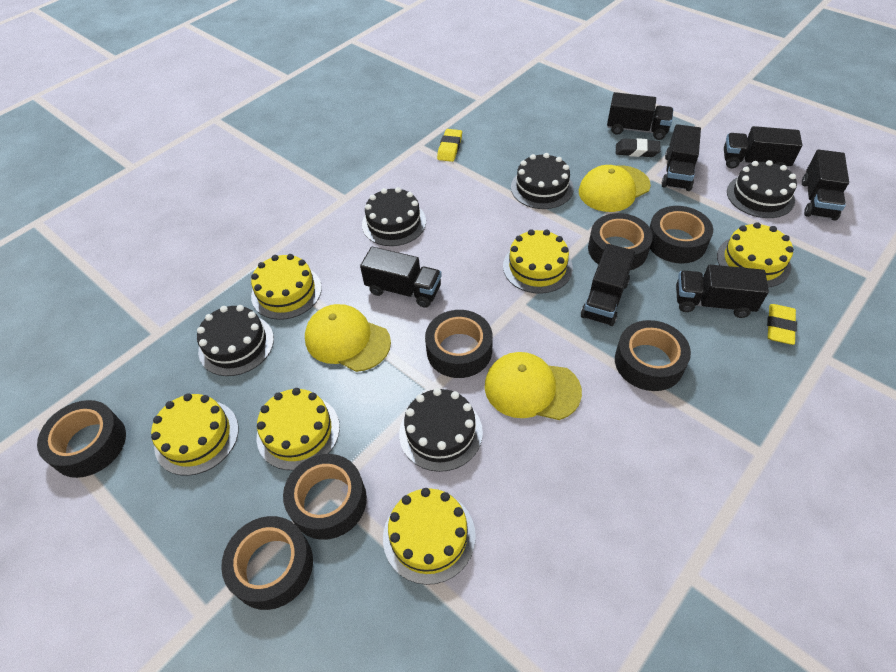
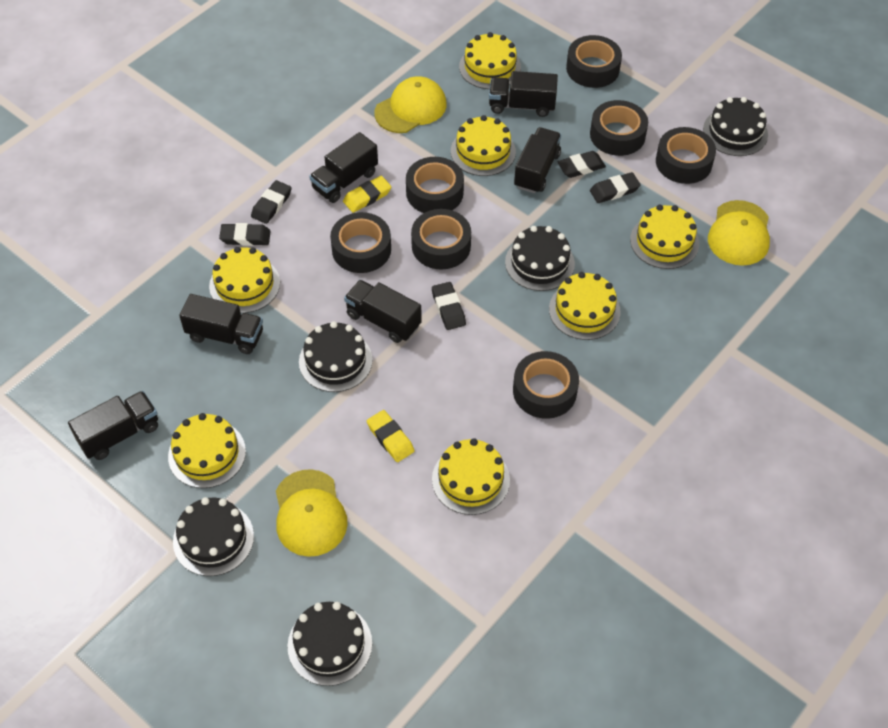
black eraser: [616,138,661,157] = 1 -> [219,223,271,246] [251,180,291,224] [432,282,466,330] [557,151,606,178] [590,172,641,203] = 5
black truck: [360,247,442,308] [581,244,635,326] [607,92,673,140] [661,124,701,191] [676,265,769,318] [724,126,803,169] [802,150,849,221] = 7 -> [68,391,158,460] [179,294,263,354] [309,132,378,203] [344,280,422,343] [489,71,558,117] [514,127,561,193] = 6
yellow cake: [151,393,239,476] [251,254,322,320] [257,388,340,470] [383,488,476,585] [503,229,573,294] [717,222,794,288] = 6 -> [168,413,246,488] [209,247,280,313] [432,438,510,515] [451,115,516,176] [459,32,521,89] [549,272,621,340] [630,205,699,269] = 7

